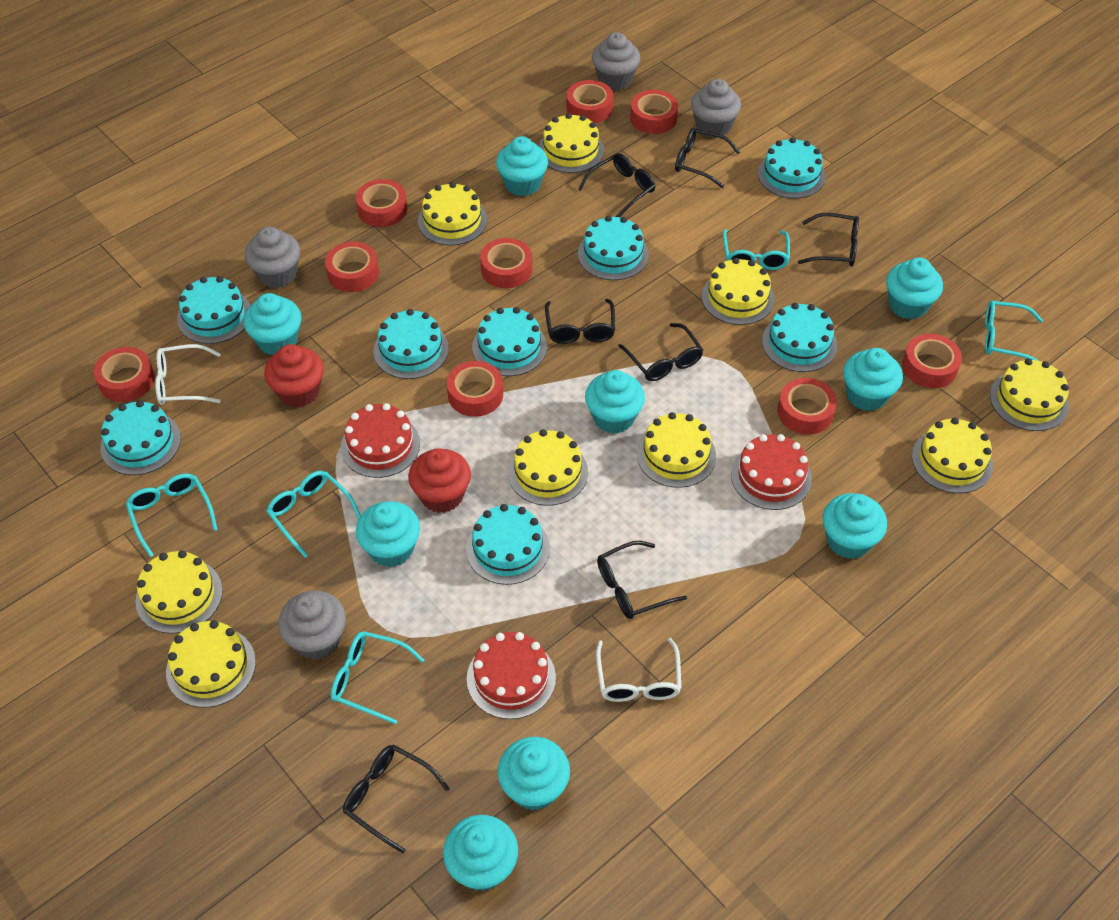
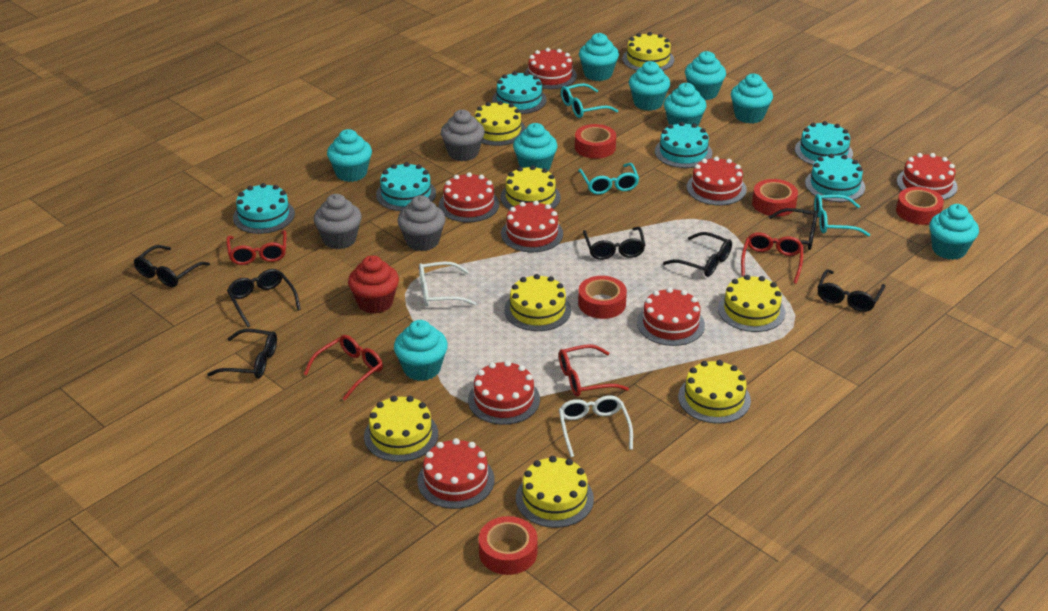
grey cupcake: [245,227,300,288] [278,591,346,660] [592,32,640,91] [691,79,741,138] = 4 -> [314,194,362,249] [397,195,446,251] [441,110,485,161] = 3
red cake: [341,403,420,478] [467,632,556,719] [731,434,812,510] = 3 -> [417,438,495,509] [439,172,499,222] [468,361,540,425] [501,201,563,252] [524,48,577,89] [637,287,705,346] [687,157,747,205] [897,153,958,200] = 8
red cupcake: [264,344,324,407] [408,448,471,513] = 2 -> [348,255,399,314] = 1
red glasses: none = 0 -> [226,230,286,265] [304,335,383,400] [559,344,629,397] [741,233,803,284] = 4
red tape: [94,347,155,402] [325,242,379,292] [356,179,407,227] [447,361,503,417] [480,238,532,288] [566,80,613,123] [630,90,678,134] [777,378,837,434] [902,334,962,388] = 9 -> [479,516,538,575] [575,124,616,159] [578,276,627,319] [752,179,798,217] [896,187,944,225] = 5
turquoise cake: [100,400,181,475] [177,276,250,344] [374,309,449,379] [466,504,550,585] [472,307,547,376] [578,216,649,280] [758,137,826,199] [762,303,837,372] = 8 -> [233,183,295,234] [376,162,436,211] [492,71,547,114] [655,122,712,168] [795,121,853,165] [805,154,865,202] = 6
turquoise glasses: [126,473,218,557] [266,471,361,558] [331,631,424,724] [723,229,790,270] [985,301,1043,361] = 5 -> [561,83,618,118] [578,163,639,194] [814,194,870,237] = 3
yellow cake: [135,550,223,634] [166,620,256,708] [418,182,487,245] [508,429,588,506] [538,113,604,173] [637,412,716,488] [702,258,775,325] [912,417,993,493] [990,358,1069,431] = 9 -> [364,396,438,462] [474,101,526,146] [501,165,561,210] [504,274,571,331] [516,456,594,528] [622,32,674,71] [678,360,751,424] [718,275,785,332] = 8

